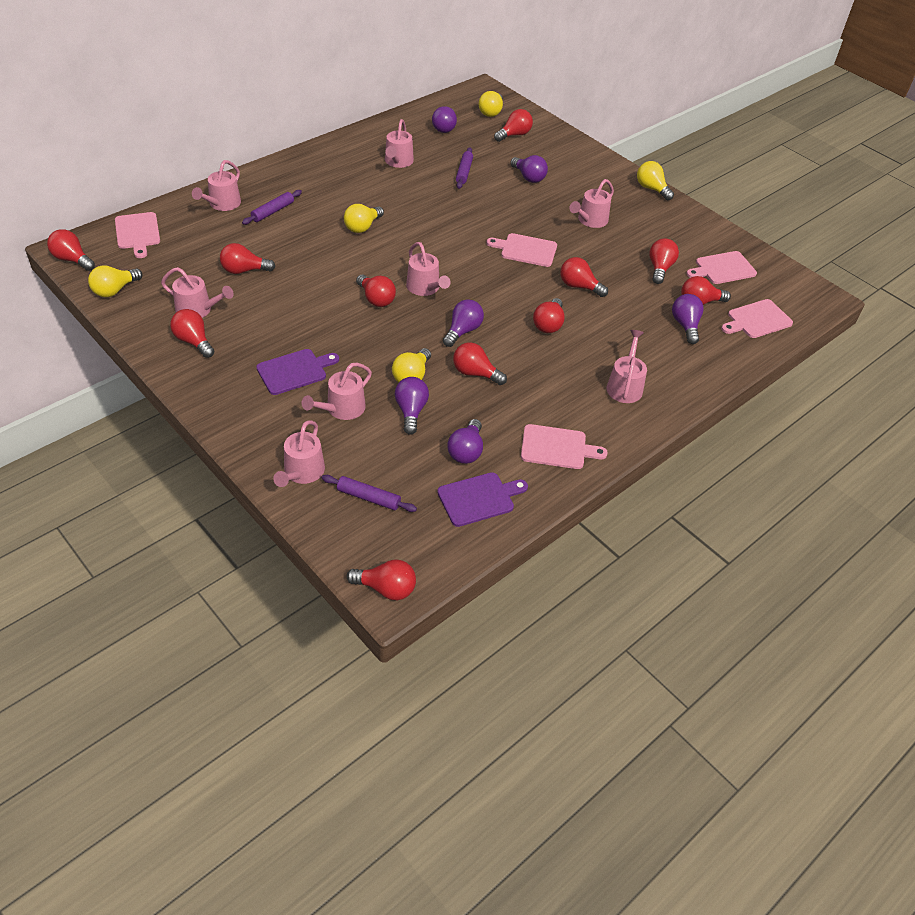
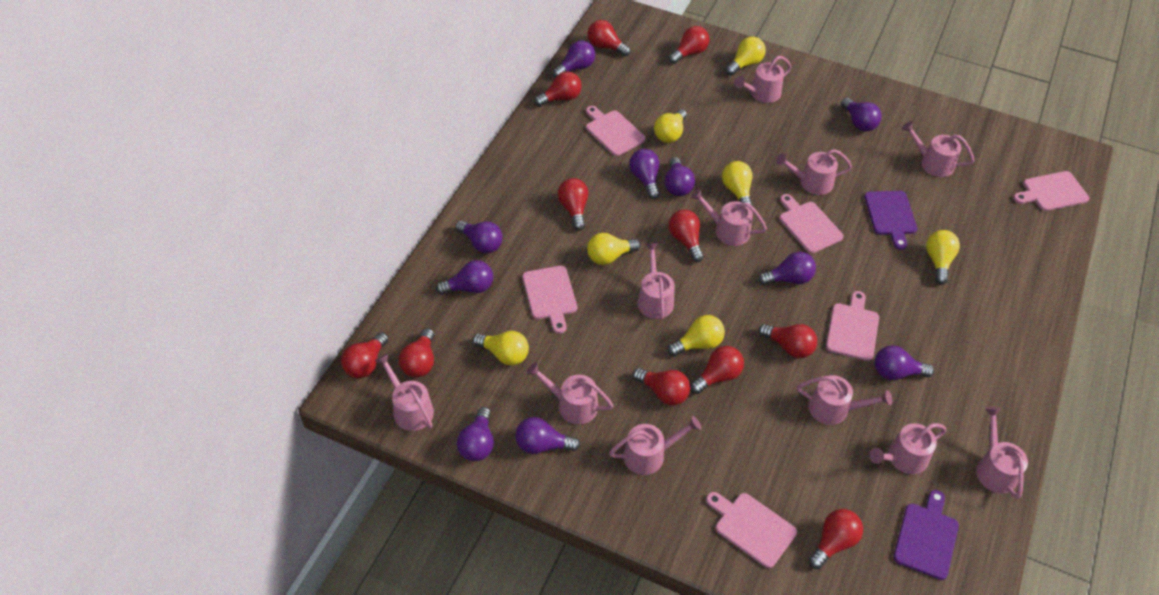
pink cutting board: [115,212,160,258] [486,233,557,267] [521,424,608,469] [686,251,757,284] [721,299,793,338] = 5 -> [523,266,577,334] [586,106,645,156] [706,492,797,568] [779,194,844,253] [826,291,879,361] [1013,171,1089,211] = 6
pink watering can: [161,267,234,318] [192,160,241,211] [273,420,325,487] [302,363,372,420] [385,119,414,168] [406,242,451,296] [569,179,614,228] [606,330,647,403] = 8 -> [375,353,434,431] [527,362,613,424] [609,416,701,475] [637,243,675,320] [691,189,767,246] [734,56,791,103] [776,149,852,195] [797,375,892,425] [869,423,947,474] [902,121,974,177] [976,407,1028,499] = 11
purple light bulb: [395,377,429,435] [432,106,457,133] [443,299,484,347] [447,419,483,464] [510,155,548,183] [672,294,704,344] = 6 -> [436,260,493,295] [455,221,503,253] [457,407,494,461] [515,417,580,454] [553,41,595,78] [629,149,659,199] [664,157,695,196] [758,252,816,285] [841,98,882,131] [874,345,934,380] = 10
purple rolling pin: [242,190,302,225] [322,475,417,512] [456,147,473,189] = 3 -> none = 0
yellow light bulb: [88,265,143,297] [344,204,384,233] [392,348,431,383] [479,91,503,117] [637,161,674,200] = 5 -> [473,331,529,365] [587,233,641,265] [654,109,687,143] [667,315,725,356] [722,161,753,206] [726,37,766,76] [926,230,960,284] = 7

